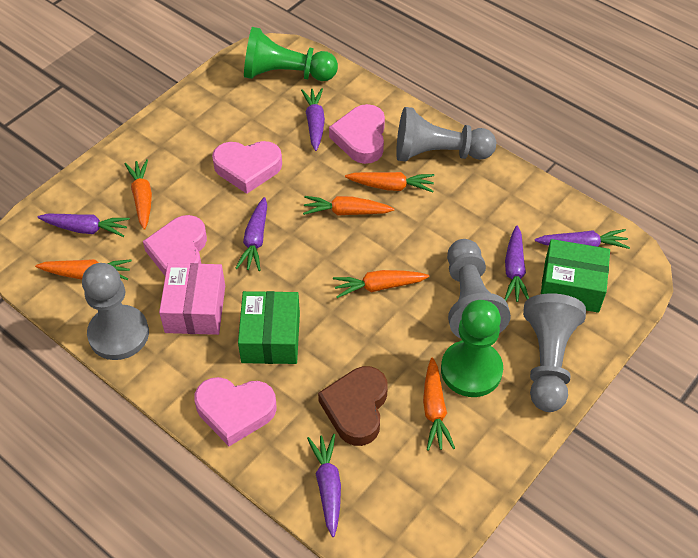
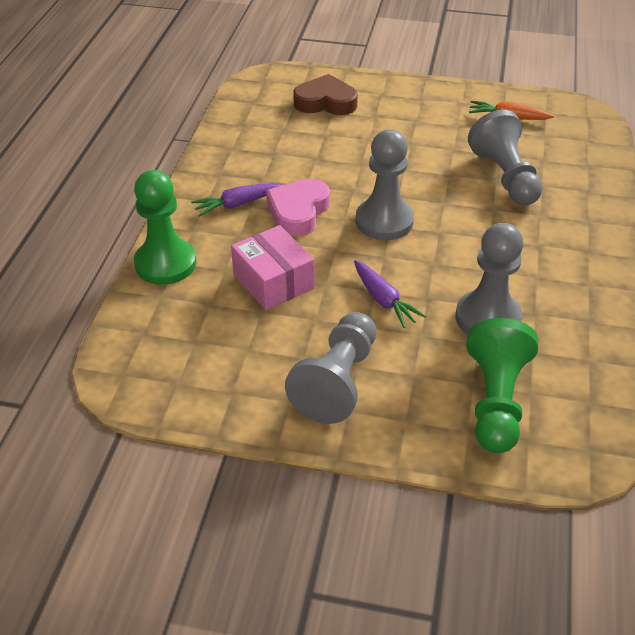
green box: [238,291,300,364] [541,239,610,313] = 2 -> none = 0
orange carrot: [35,259,132,280] [125,159,152,230] [303,196,395,216] [333,270,429,298] [345,172,434,192] [423,357,455,451] = 6 -> [469,101,554,120] = 1
pink heart: [143,215,207,275] [194,377,277,446] [212,141,282,194] [329,104,385,164] = 4 -> [266,179,330,236] = 1
purple carrot: [38,214,130,237] [236,197,267,271] [301,88,325,151] [307,434,341,537] [504,226,529,302] [535,229,630,249] = 6 -> [191,183,282,216] [354,260,426,328] = 2

